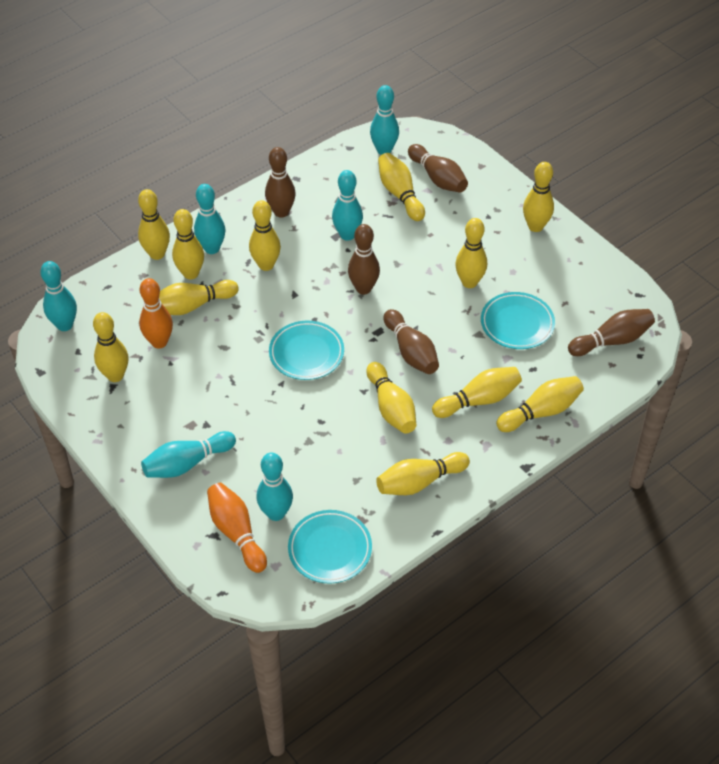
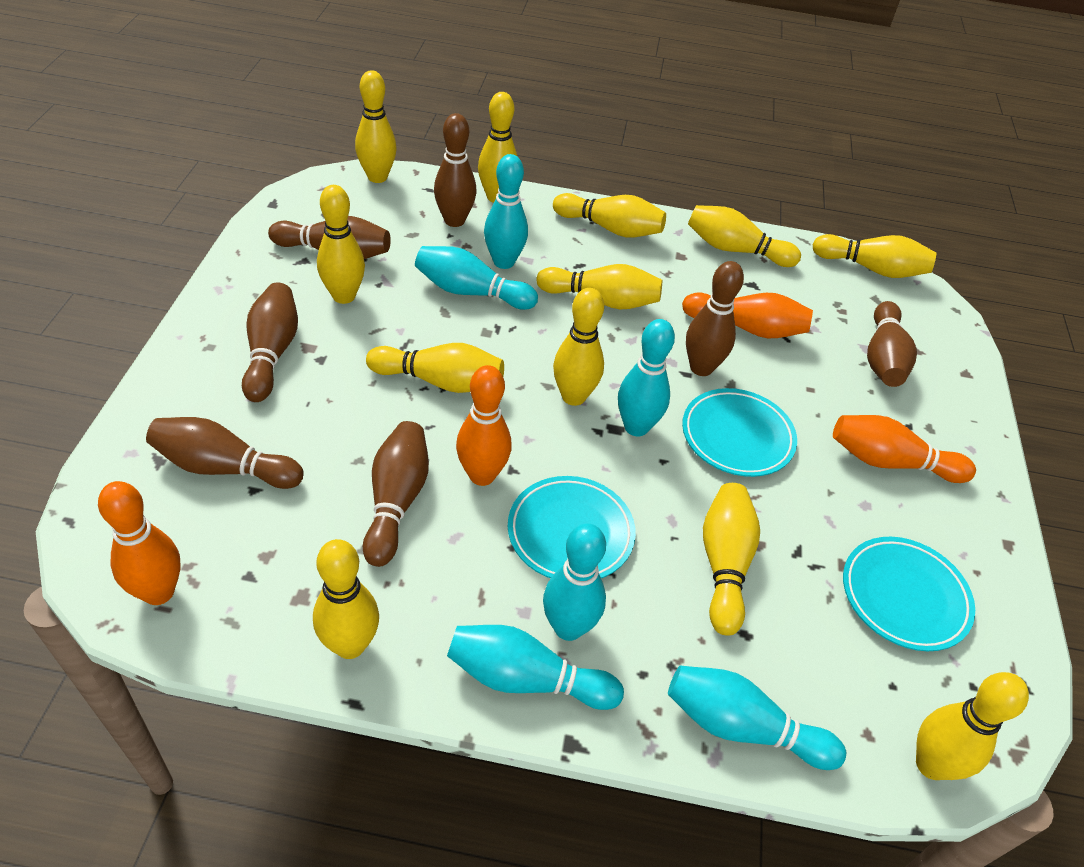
brown bowling pin: [265,147,296,218] [348,224,380,294] [383,309,439,374] [408,144,468,192] [568,309,655,356] = 5 -> [146,417,304,489] [242,282,298,402] [268,216,391,259] [363,421,429,567] [434,113,477,227] [686,261,744,376] [867,301,917,387] = 7
orange bowling pin: [139,278,173,349] [207,483,267,573] = 2 -> [98,481,181,605] [456,365,512,486] [682,293,813,338] [833,415,976,483] = 4

